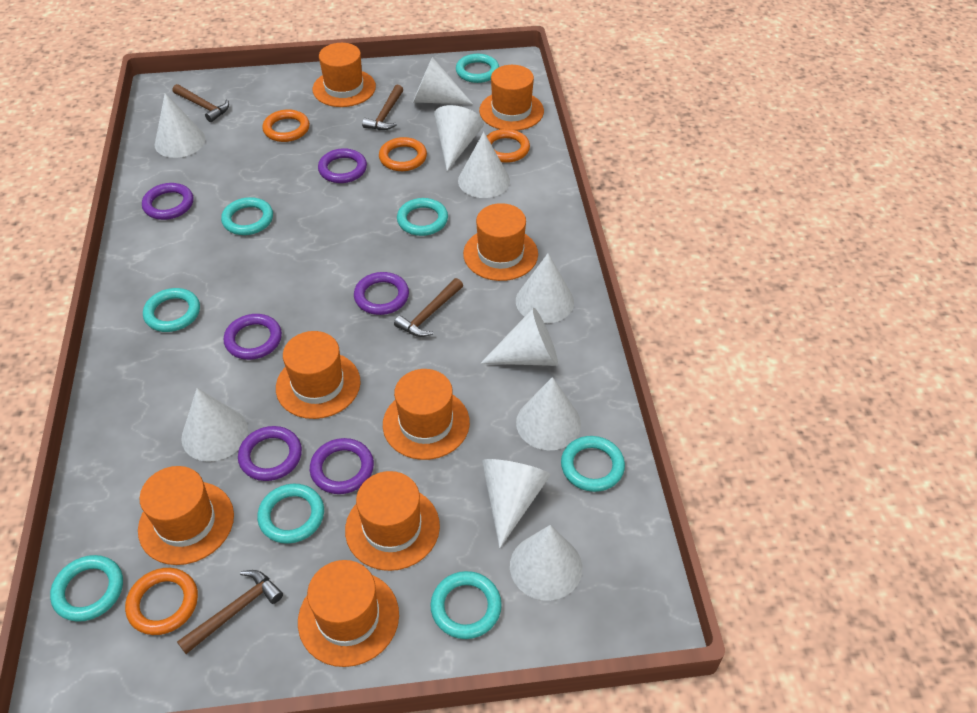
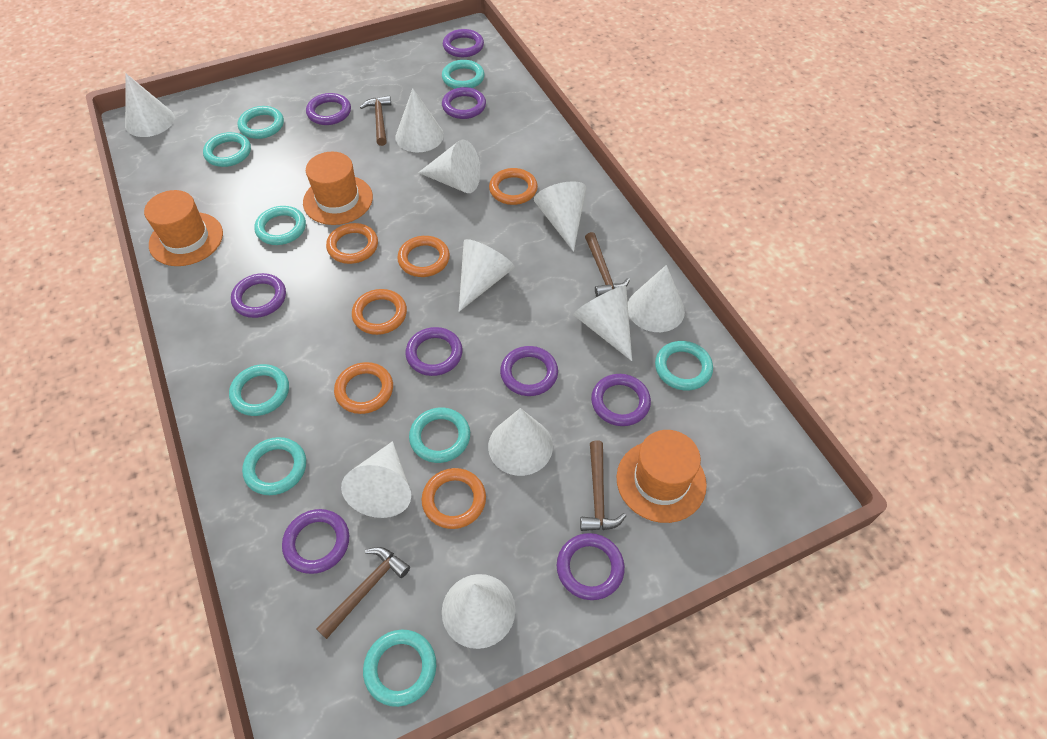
orange hat: [138,466,234,565] [276,331,361,419] [298,560,399,667] [312,43,376,107] [345,471,440,571] [383,369,470,460] [463,203,538,281] [479,65,544,131] = 8 -> [144,190,223,266] [303,152,373,225] [616,430,707,523] = 3
orange ring: [125,568,198,635] [262,109,310,142] [379,137,427,171] [487,129,530,163] = 4 -> [326,223,378,264] [334,362,393,414] [352,289,407,335] [397,236,450,277] [421,468,486,529] [489,168,538,205] = 6
purple ring: [142,183,193,220] [224,314,282,360] [238,426,302,481] [310,438,374,494] [318,148,367,183] [354,272,409,315] = 6 -> [231,273,286,318] [282,509,349,574] [306,93,351,125] [405,327,463,376] [442,87,486,119] [443,29,484,57] [500,346,558,396] [557,533,625,600] [591,374,651,426] = 9
turquoise ring: [50,555,123,622] [143,288,200,332] [221,197,273,235] [257,484,324,544] [397,198,448,236] [430,571,502,639] [456,54,499,83] [561,436,625,492] = 8 -> [203,132,251,167] [229,364,289,416] [238,106,284,139] [242,437,306,495] [254,206,306,245] [363,630,436,707] [409,408,470,463] [442,60,485,89] [655,341,713,391] = 9

